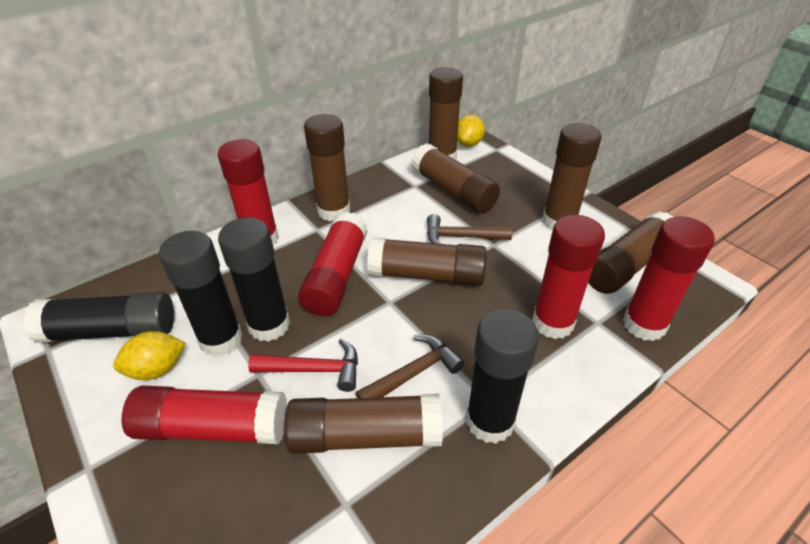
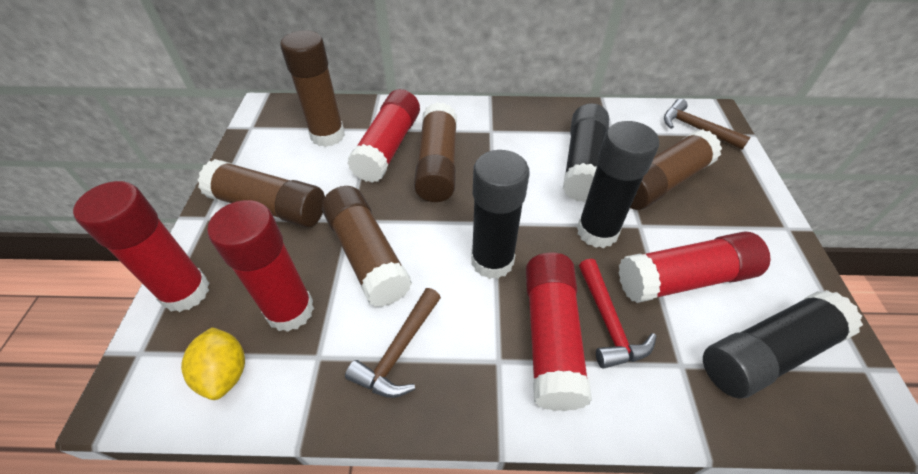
brown glue stick: [284,394,443,454] [304,114,350,221] [367,237,487,286] [411,144,500,213] [429,67,463,160] [542,123,601,230] [588,211,674,294] = 7 -> [198,159,325,227] [280,30,345,147] [322,186,412,307] [414,102,457,202] [630,129,722,210] = 5
yellow lemon: [113,331,186,380] [457,115,485,147] = 2 -> [181,327,245,400] = 1

